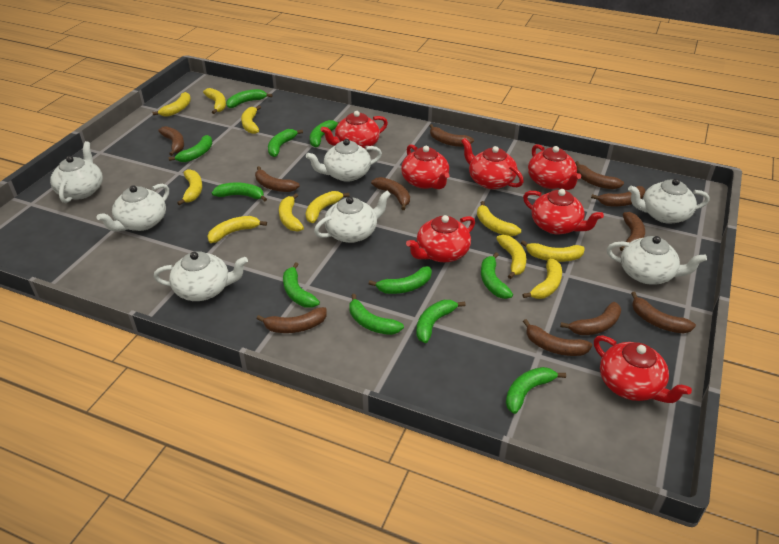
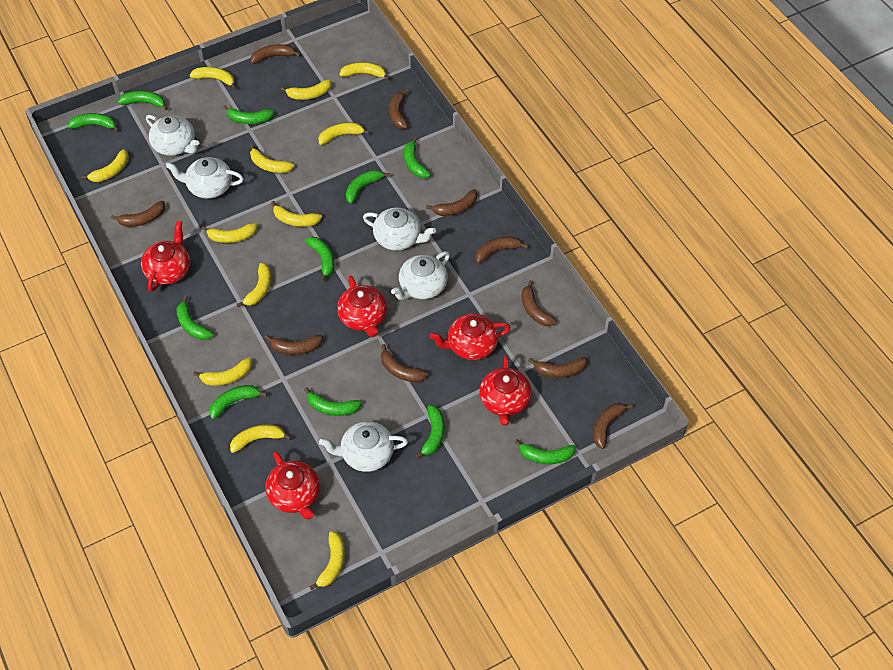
brown banana: [158,126,184,156] [255,166,300,192] [257,307,327,333] [371,177,410,210] [430,124,474,147] [523,319,592,356] [560,302,621,335] [575,161,624,189] [591,186,645,206] [620,212,645,251] [631,292,696,334] = 11 -> [111,201,166,227] [251,44,301,64] [264,335,323,355] [381,344,429,382] [389,89,409,129] [426,189,477,216] [475,237,529,263] [522,280,557,326] [528,357,587,378] [593,403,634,449] = 10
red teapot: [320,111,388,150] [401,144,449,189] [406,215,475,262] [461,138,524,189] [523,189,604,235] [528,144,581,190] [594,335,692,403] = 7 -> [141,220,190,292] [265,451,320,520] [337,276,387,337] [430,314,511,360] [479,355,531,426] = 5
white teapot: [50,141,103,203] [97,184,169,231] [154,251,248,301] [306,139,382,182] [314,191,391,243] [607,236,707,285] [628,178,710,224] = 7 -> [146,115,199,156] [166,157,244,199] [319,421,408,472] [363,208,436,251] [391,251,450,300] = 5
yellow banana: [152,92,191,117] [177,169,203,205] [203,88,226,114] [207,216,267,243] [241,105,261,134] [279,193,304,232] [306,191,350,223] [477,201,521,236] [496,235,527,279] [521,240,585,262] [522,259,562,299] = 11 -> [81,149,129,182] [190,67,236,89] [193,357,252,386] [202,223,257,243] [230,424,291,453] [237,263,271,307] [250,144,295,173] [271,201,322,227] [281,80,331,100] [309,531,345,590] [318,123,370,145] [339,62,390,80] = 12

